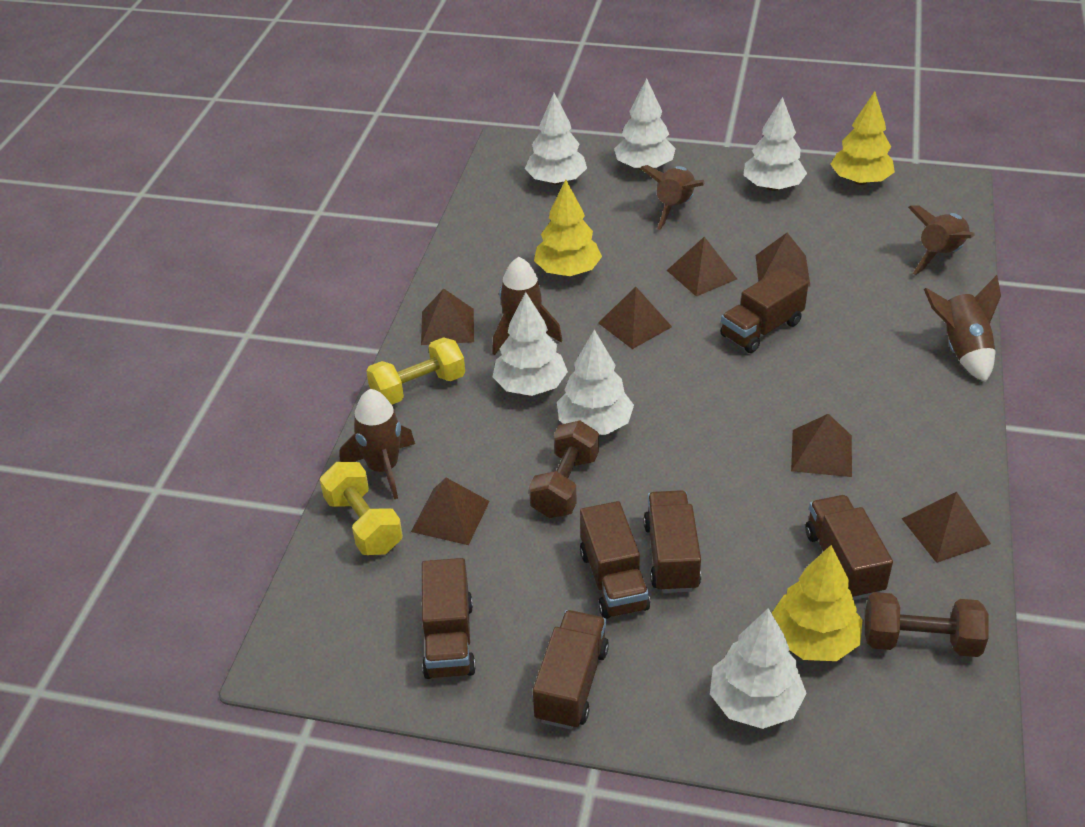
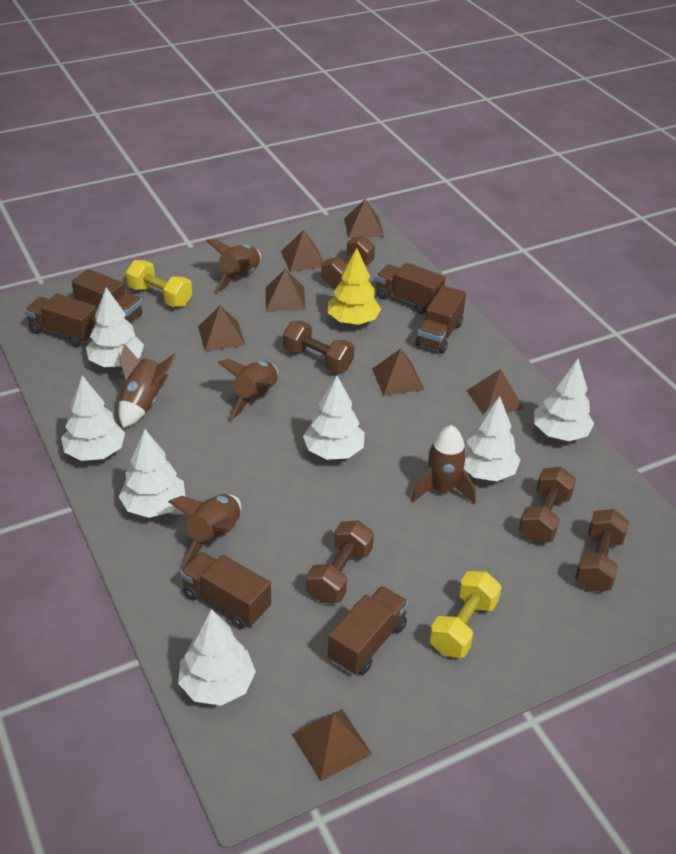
brown dumbbell: [529,420,599,518] [865,592,988,657] = 2 -> [283,321,354,373] [306,520,374,603] [321,236,375,288] [519,467,576,543] [575,509,629,591] = 5
white tree: [493,292,568,396] [525,93,587,185] [557,329,634,435] [614,78,676,170] [710,608,807,729] [744,97,807,191] = 6 -> [61,375,125,461] [86,287,144,367] [119,429,185,518] [178,609,256,706] [303,376,365,460] [464,396,520,481] [534,359,594,441] = 7
yellow tree: [534,180,602,276] [772,545,862,661] [830,91,895,185] = 3 -> [328,248,381,325] = 1

